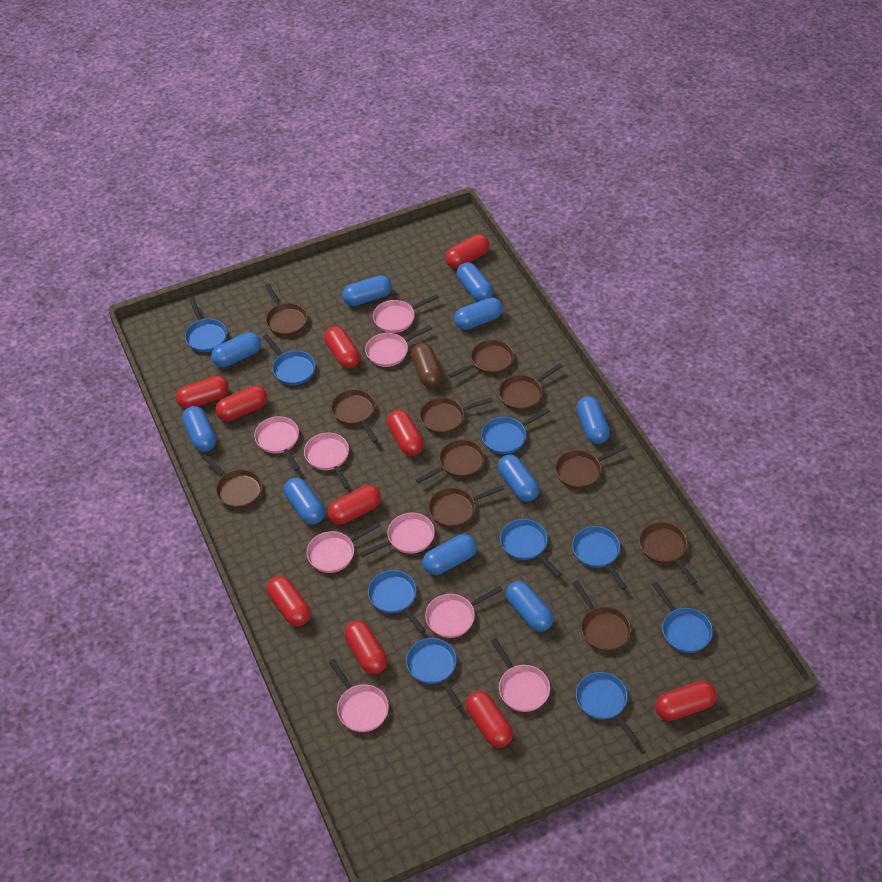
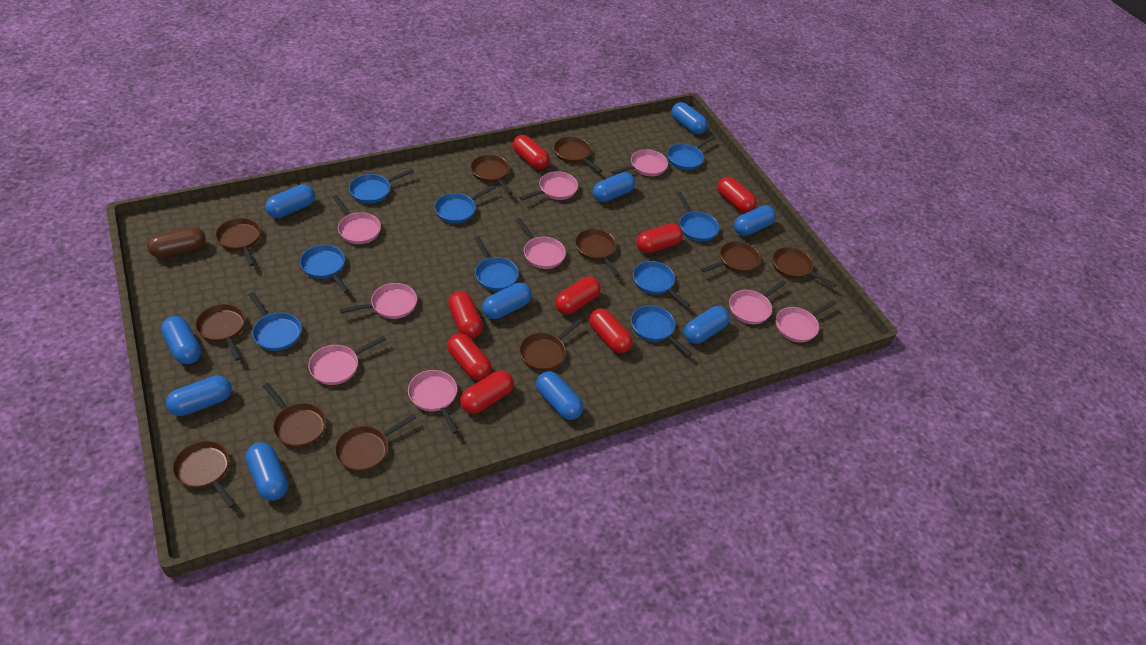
red capsule: [176,376,229,409] [215,386,267,421] [267,576,311,626] [324,326,360,368] [328,485,381,525] [344,620,387,674] [387,410,424,456] [445,234,489,268] [465,691,513,748] [655,681,717,721] = 10 -> [447,333,492,380] [448,291,483,338] [460,370,514,414] [513,135,550,169] [555,277,601,314] [589,308,633,353] [637,224,683,253] [717,177,757,213] = 8

